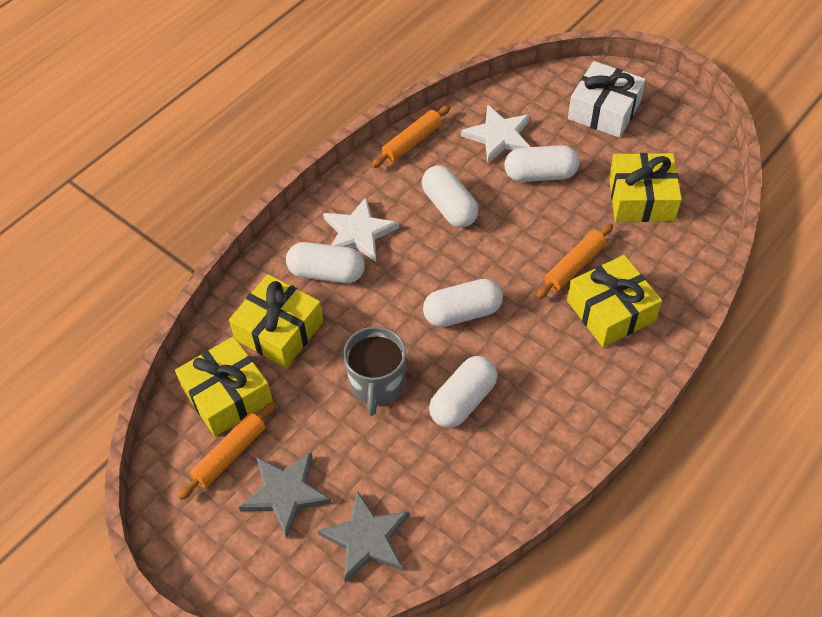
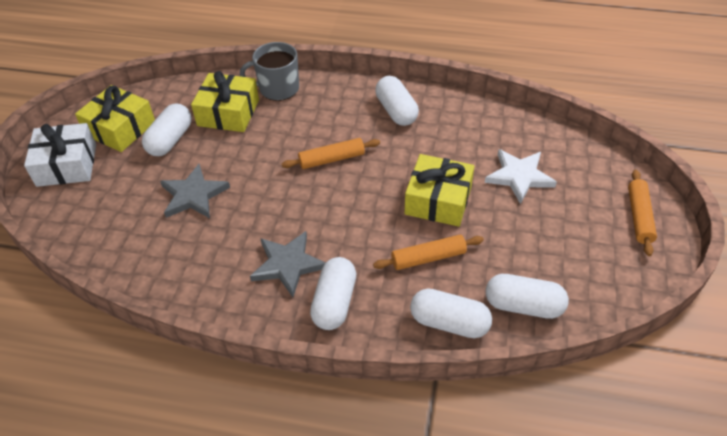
white star: [323,197,399,262] [461,104,530,163] = 2 -> [485,149,557,204] = 1
yellow gift: [175,336,273,436] [229,274,324,368] [567,255,662,347] [609,153,682,222] = 4 -> [75,85,155,152] [191,71,259,132] [405,154,474,227] = 3

